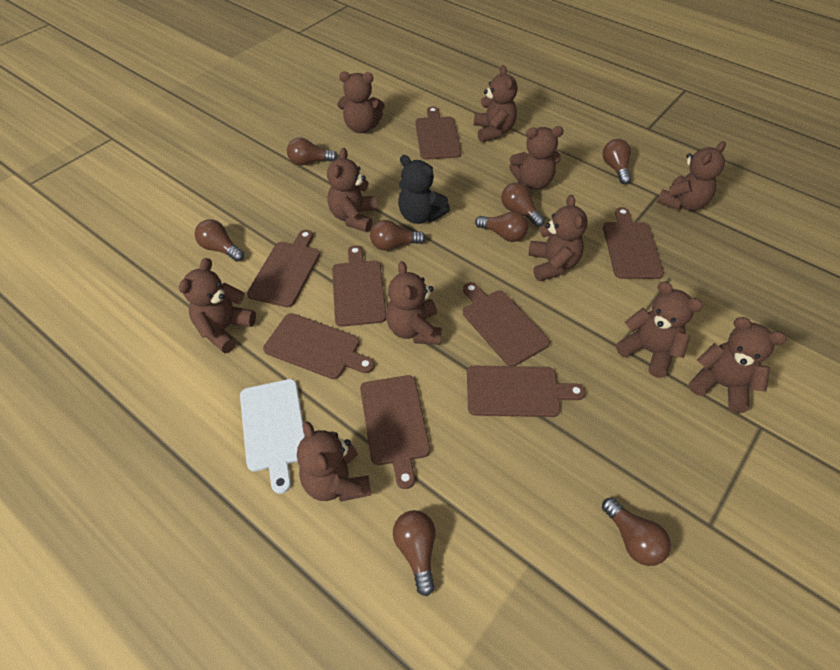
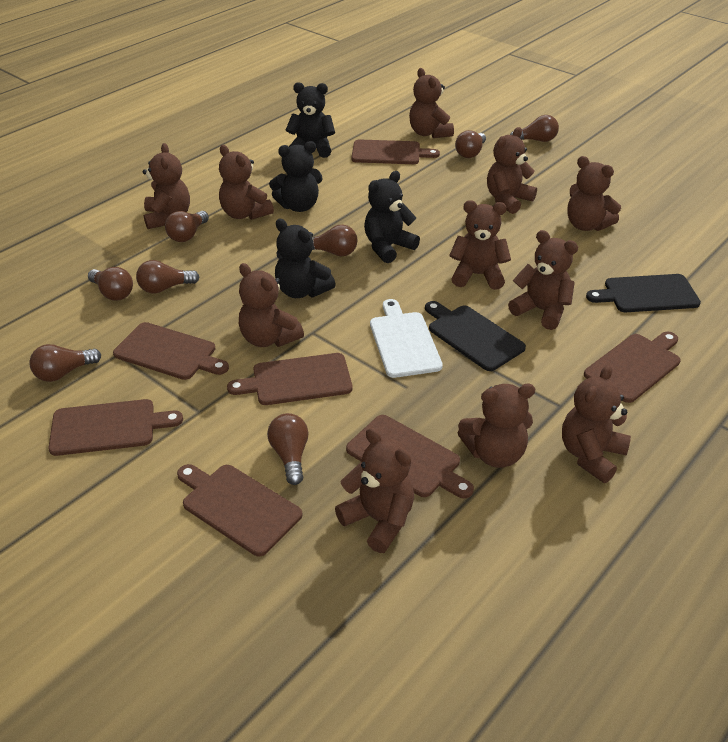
black cutting board: none = 0 -> [425,301,526,371] [586,274,701,312] = 2
black teddy bear: [398,155,450,224] = 1 -> [269,141,323,212] [275,219,336,298] [286,82,335,158] [364,171,420,263] = 4
brown cutting board: [247,230,320,307] [263,313,375,379] [332,245,386,327] [360,375,430,489] [415,106,461,160] [463,282,550,366] [467,366,585,417] [603,207,664,279] = 8 -> [48,399,183,456] [113,322,229,380] [177,464,303,556] [227,353,352,405] [346,415,474,498] [352,139,440,164] [584,332,681,403] = 7

